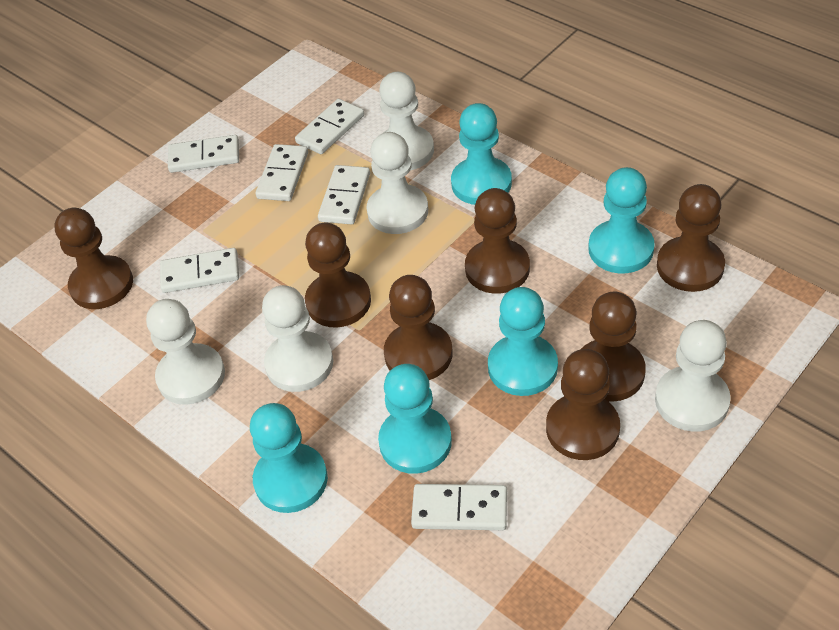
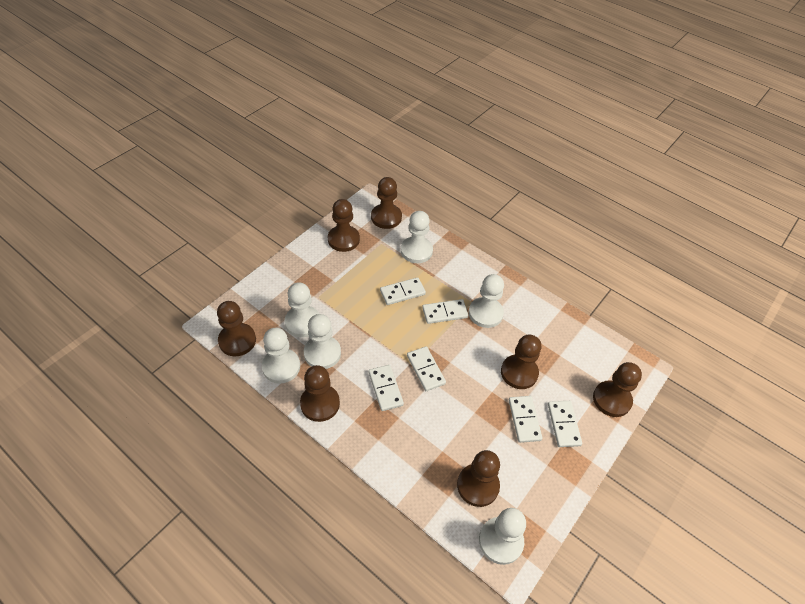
turquoise pawn: [250,403,328,513] [378,364,452,474] [451,103,512,205] [488,287,558,396] [588,167,655,274] = 5 -> none = 0
white pawn: [146,299,225,405] [262,285,333,392] [366,132,428,234] [379,72,434,170] [655,320,731,432] = 5 -> [262,328,300,384] [285,282,319,337] [304,314,341,369] [401,211,433,263] [469,274,504,328] [479,508,526,565] = 6

